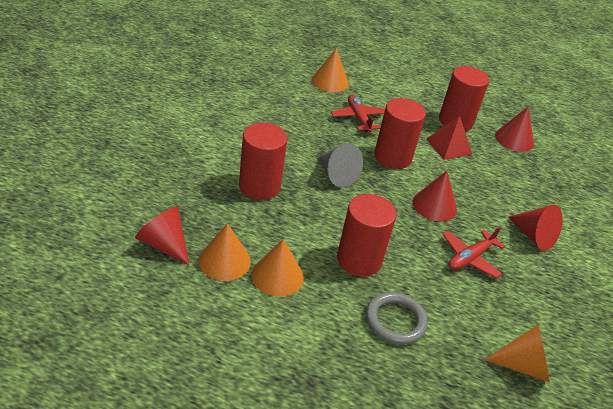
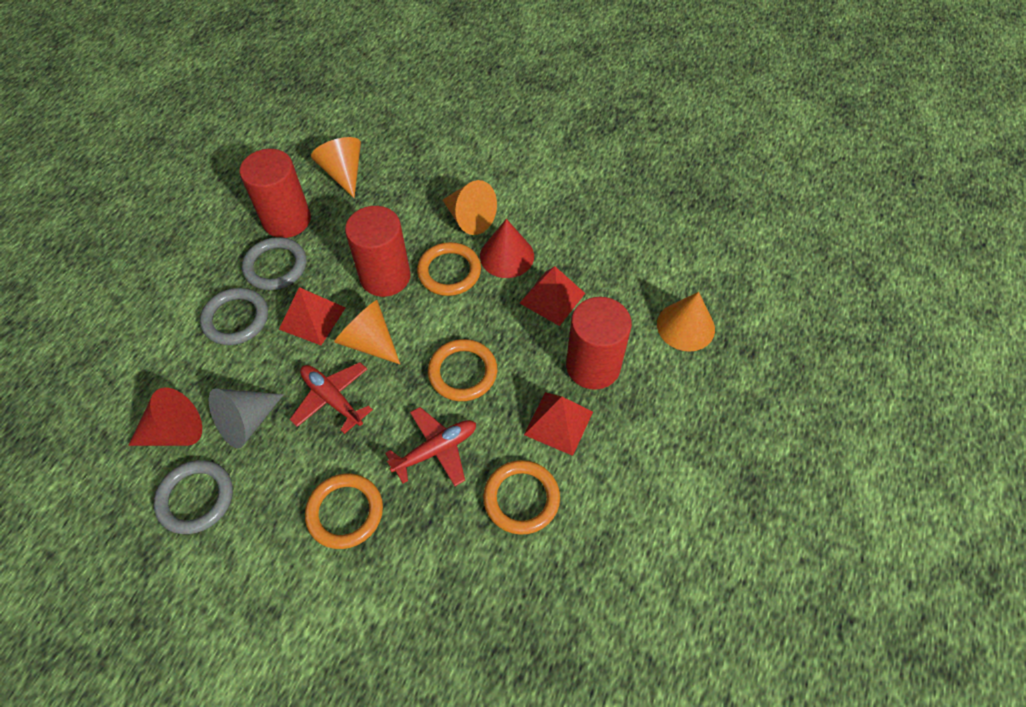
grey ring: [366,292,428,345] = 1 -> [153,460,233,534] [200,288,268,345] [242,237,306,290] = 3
orange ring: none = 0 -> [305,473,383,549] [417,242,481,296] [428,339,497,401] [483,460,560,535] = 4
red cone: [135,206,189,265] [413,171,457,222] [495,106,534,152] [508,205,563,251] = 4 -> [128,387,202,446] [480,219,534,278] = 2
red cylinder: [239,123,287,200] [337,194,396,277] [374,98,426,169] [439,66,489,131] = 4 -> [240,149,311,238] [345,206,411,297] [566,297,632,390] = 3
red pyramid: [427,116,472,160] = 1 -> [279,287,345,345] [520,266,585,326] [524,392,593,456] = 3

